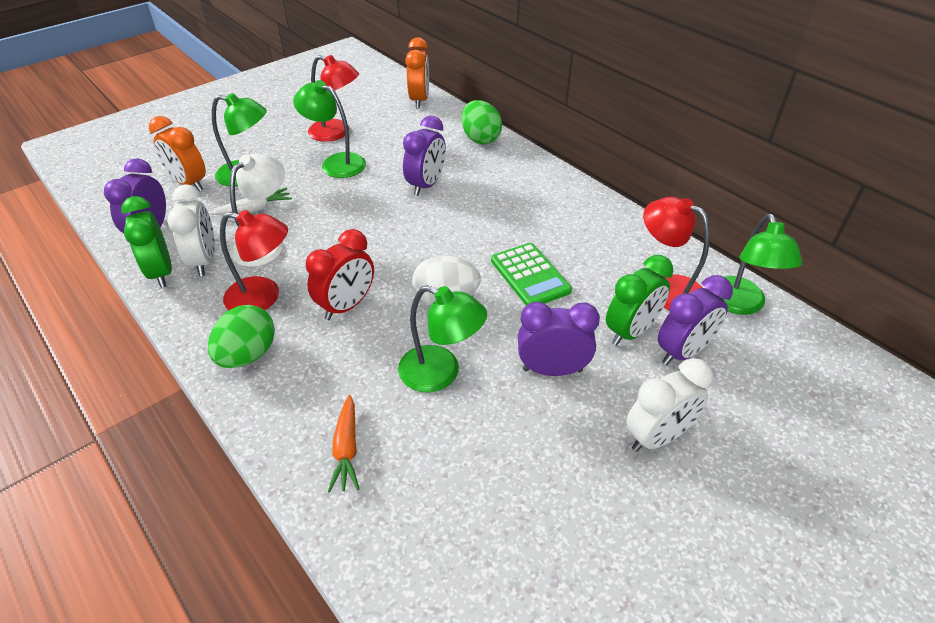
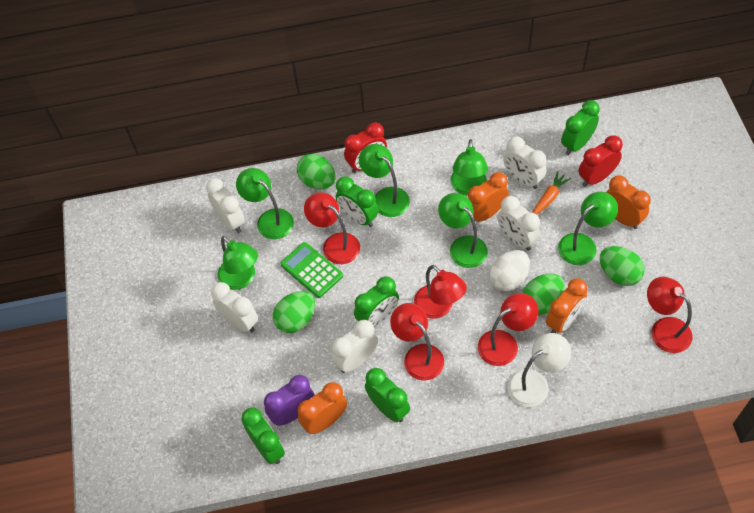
green clock: [121,196,172,288] [606,255,673,346] = 2 -> [241,407,285,464] [335,176,379,227] [354,276,399,327] [365,368,410,422] [561,100,600,155] = 5
green egg: [208,305,275,368] [461,100,502,145] = 2 -> [273,291,315,333] [297,154,335,189] [522,273,565,315] [600,246,645,286] = 4
green lamp: [212,93,267,187] [293,80,366,178] [398,285,487,392] [722,214,802,315] = 4 -> [218,236,258,290] [236,168,294,239] [359,144,410,217] [438,193,488,268] [450,139,488,195] [558,192,618,265] = 6
orange clock: [149,116,206,191] [405,38,429,109] = 2 -> [298,382,347,434] [468,172,509,223] [546,278,588,333] [606,175,651,229] = 4
purple clock: [104,158,166,233] [403,116,446,196] [518,302,600,376] [658,275,733,365] = 4 -> [264,375,314,426] = 1
red clock: [306,229,374,320] = 1 -> [344,122,387,173] [578,135,623,187] = 2
red lamp: [220,210,288,310] [308,55,359,142] [643,197,710,310] = 3 -> [304,192,360,264] [390,303,444,380] [414,265,467,319] [478,293,538,366] [647,277,692,353] = 5
white carrot: [210,188,292,215] = 1 -> none = 0
white clock: [167,184,215,276] [626,358,713,452] = 2 -> [206,178,245,233] [211,282,258,332] [332,320,378,373] [497,196,540,251] [503,137,547,189] = 5

